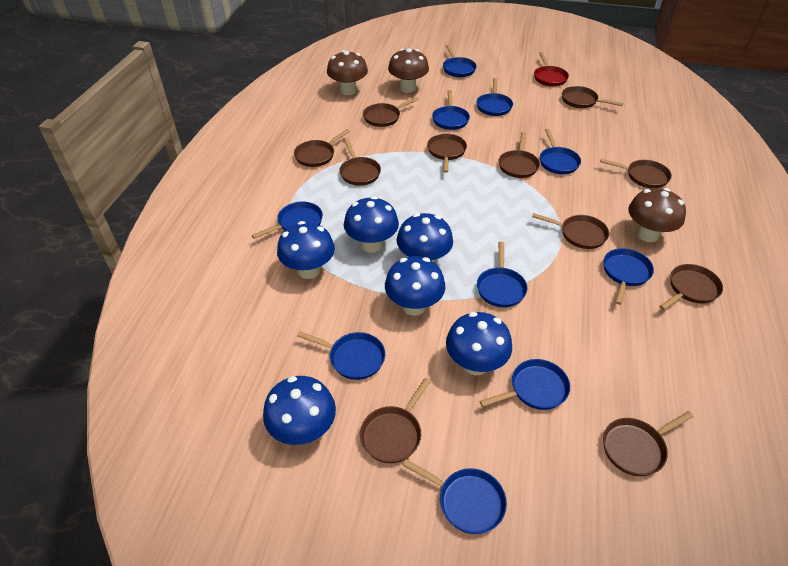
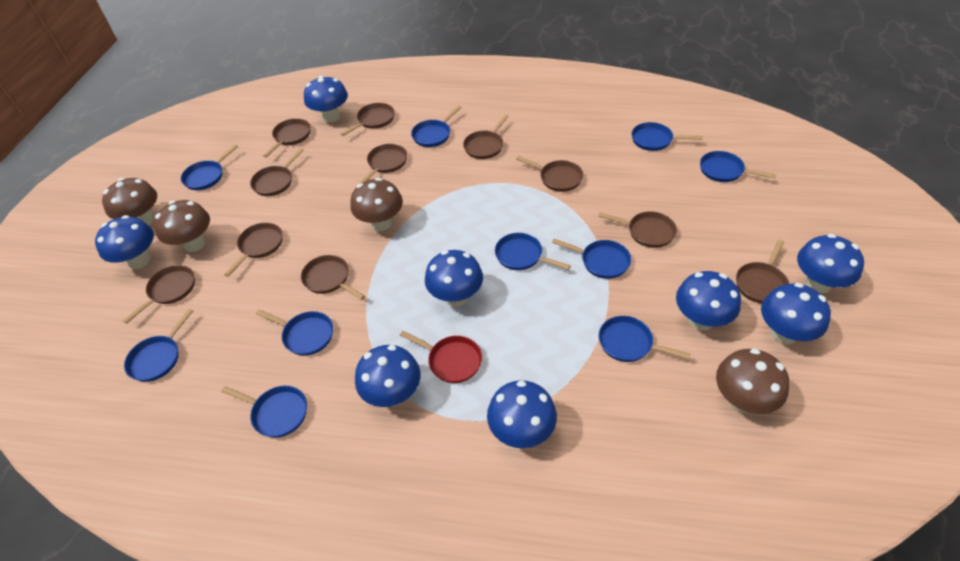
blue mushroom: [263,376,336,445] [277,221,335,279] [344,196,399,252] [385,256,445,316] [397,213,453,263] [446,312,512,376] = 6 -> [95,215,154,269] [304,76,348,123] [355,345,421,407] [425,250,483,307] [487,380,557,448] [676,271,741,331] [761,283,831,344] [797,234,864,294] = 8
brown mushroom: [327,50,368,95] [388,48,429,93] [628,188,686,242] = 3 -> [102,178,157,226] [154,200,210,252] [351,178,403,231] [716,348,790,414] = 4

